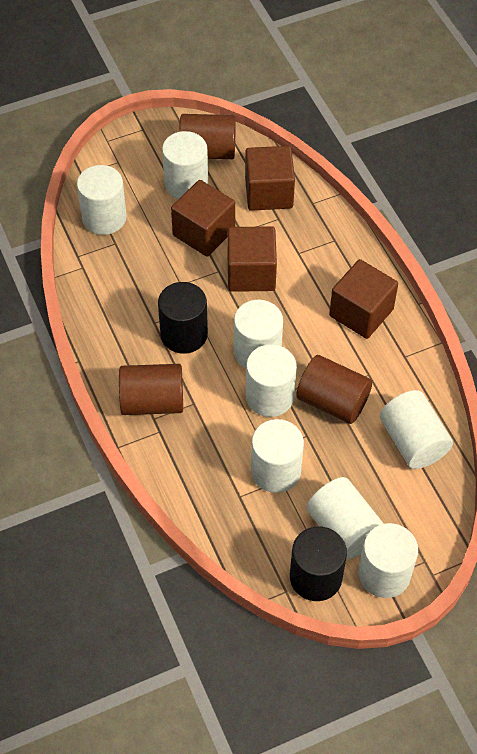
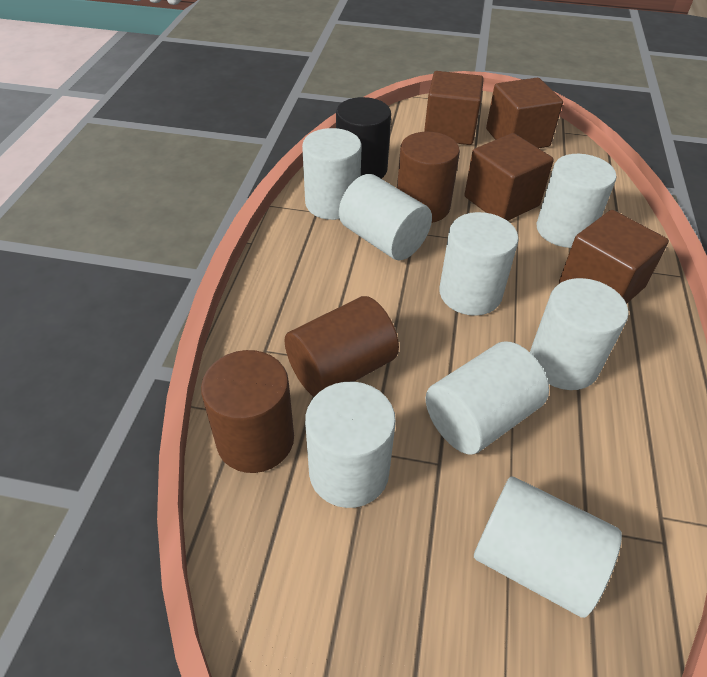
black cylinder: [158,282,208,354] [290,526,347,601] = 2 -> [336,97,391,179] = 1

